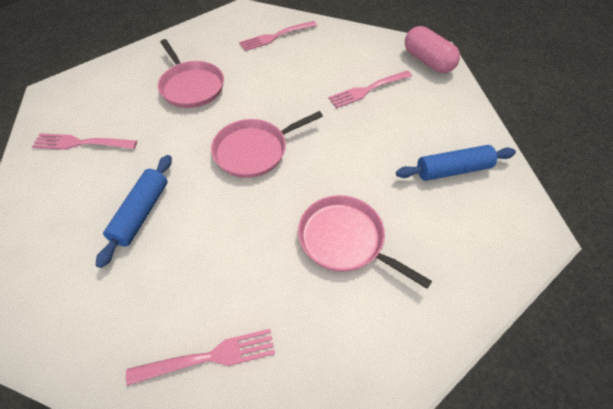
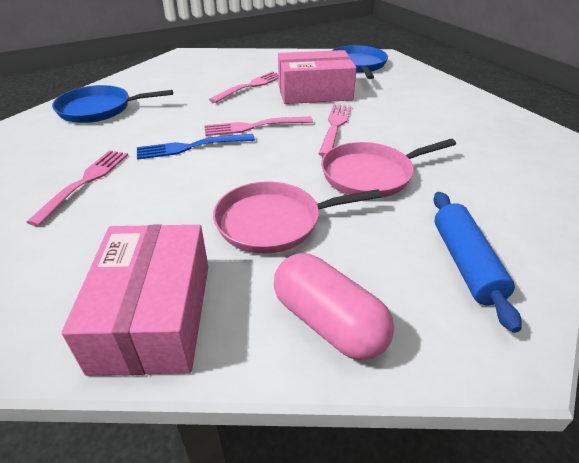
blue fork: none = 0 -> [137,134,255,160] = 1
blue pan: none = 0 -> [52,85,173,123] [331,45,388,79] = 2
blue rolling pin: [96,155,172,268] [396,145,516,181] = 2 -> [433,192,522,333] = 1
pink box: none = 0 -> [61,225,208,376] [278,50,357,104] = 2
pink pan: [158,39,224,108] [211,111,323,178] [298,195,432,289] = 3 -> [213,181,382,254] [321,139,456,198] = 2

